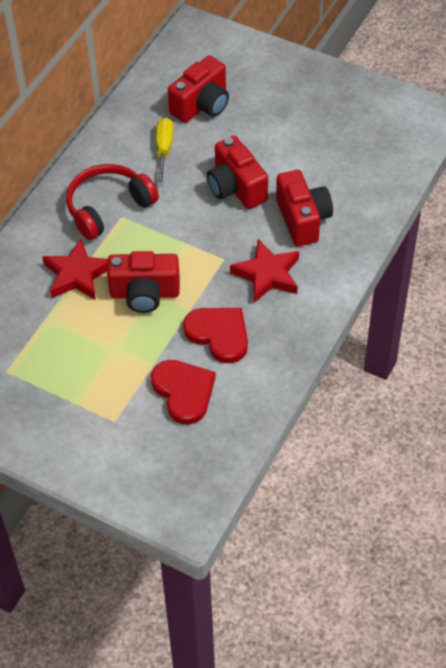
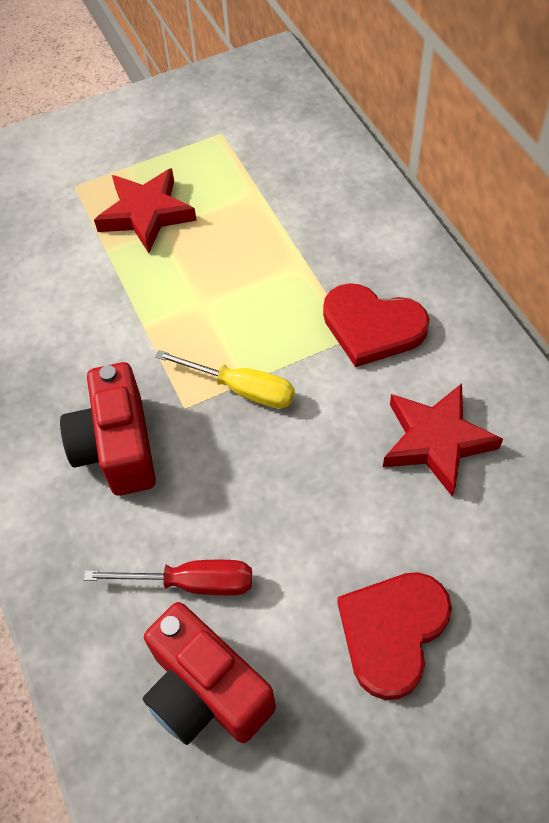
red camera: [107,251,180,313] [168,56,229,123] [207,136,268,209] [276,170,333,246] = 4 -> [60,362,156,496] [143,602,276,745] = 2
red headphones: [66,164,159,240] = 1 -> none = 0
red screwdriver: none = 0 -> [84,560,252,596] = 1

